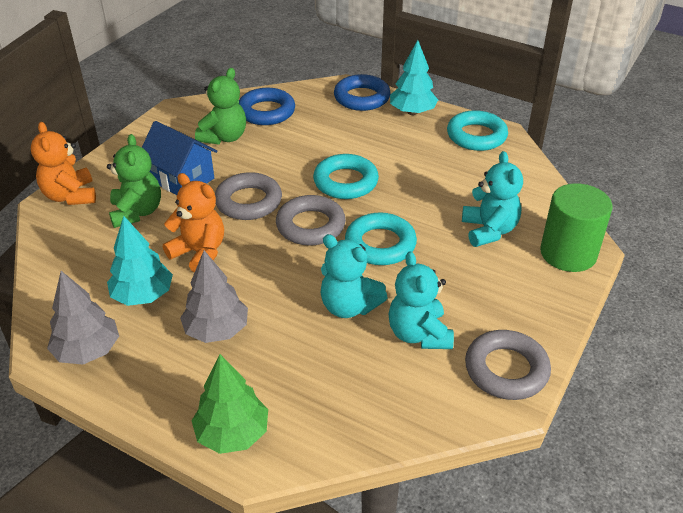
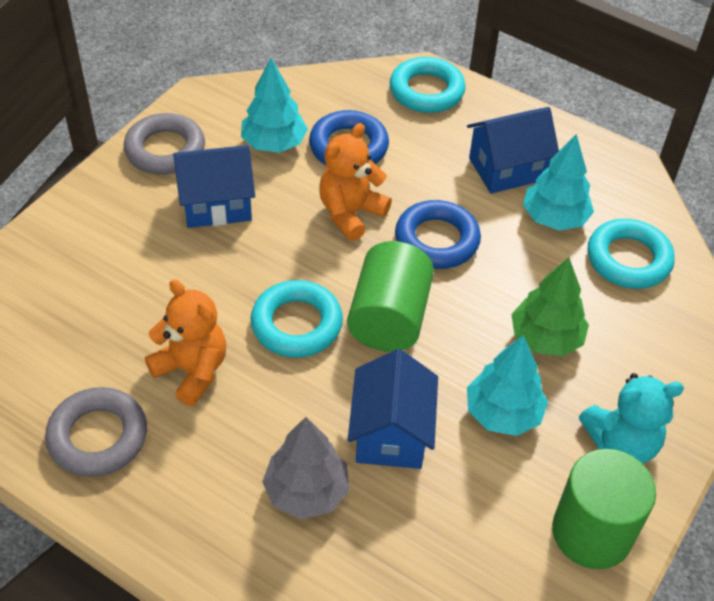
blue house: [142,121,217,195] = 1 -> [173,145,255,228] [348,349,438,469] [467,107,559,194] = 3
green cylinder: [540,183,613,272] = 1 -> [347,241,434,352] [552,449,656,569] = 2
green teddy bear: [107,134,161,228] [195,68,246,145] = 2 -> none = 0
grey ring: [215,172,282,220] [276,195,346,245] [465,330,551,400] = 3 -> [45,387,147,477] [124,113,205,175] = 2
grey tree: [47,271,119,365] [180,250,248,343] = 2 -> [262,417,349,519] = 1
turquoise teddy bear: [320,234,388,318] [388,251,454,349] [462,151,523,247] = 3 -> [579,373,684,463] = 1
turquoise tree: [107,216,173,306] [390,40,438,115] = 2 -> [241,58,308,152] [467,335,548,436] [523,134,594,231] = 3

